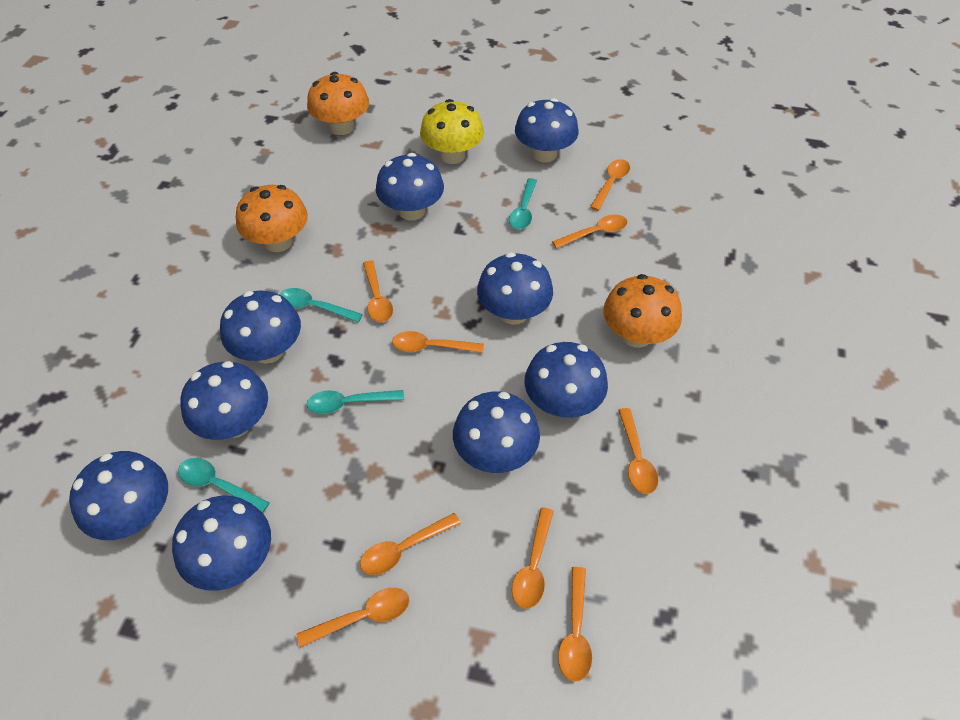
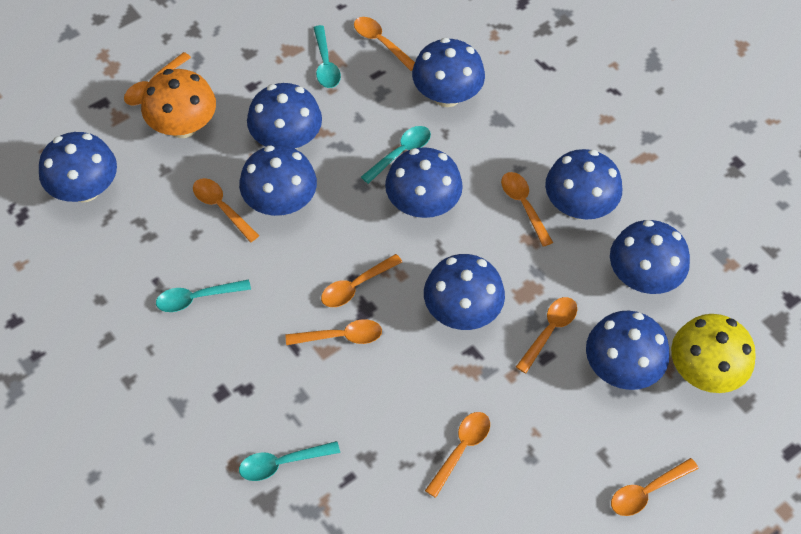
orange mushroom: [236,185,308,252] [307,72,369,135] [603,274,682,348] = 3 -> [141,69,216,138] = 1

